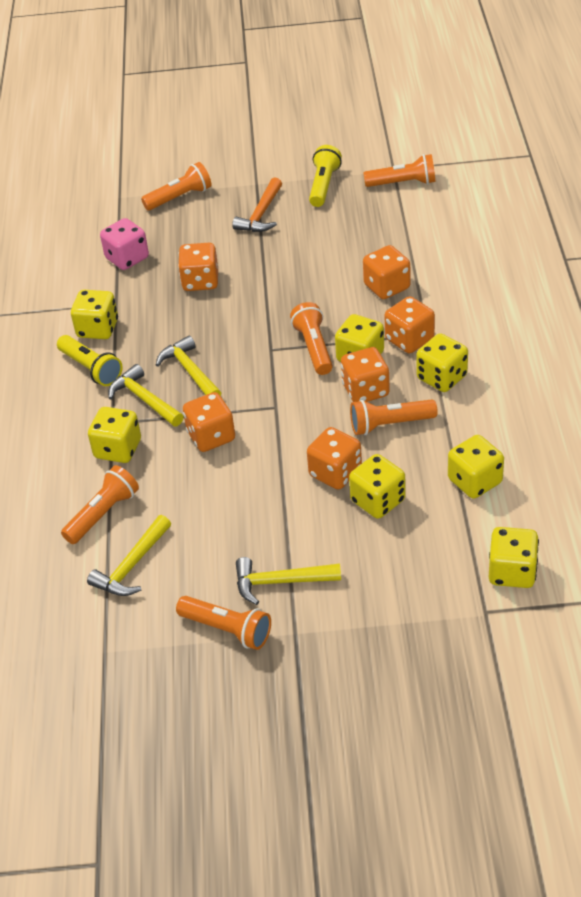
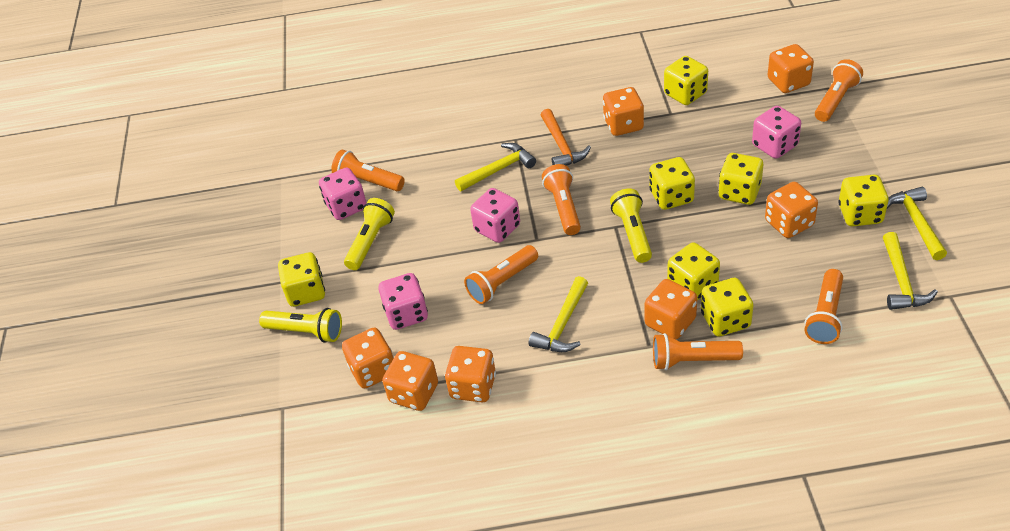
orange dice: [178,243,218,291] [183,392,235,452] [307,427,362,490] [341,347,390,402] [363,245,410,299] [384,296,435,353] = 6 -> [342,328,394,389] [382,351,438,411] [445,346,496,402] [603,87,644,136] [645,279,697,339] [765,182,818,238] [768,44,814,93] = 7
pink dice: [100,218,149,270] = 1 -> [319,167,366,220] [379,273,428,330] [470,188,520,243] [752,106,801,159] = 4
yellow flashlight: [57,335,123,386] [309,145,342,207] = 2 -> [259,308,342,343] [344,198,395,270] [610,189,652,263] = 3

